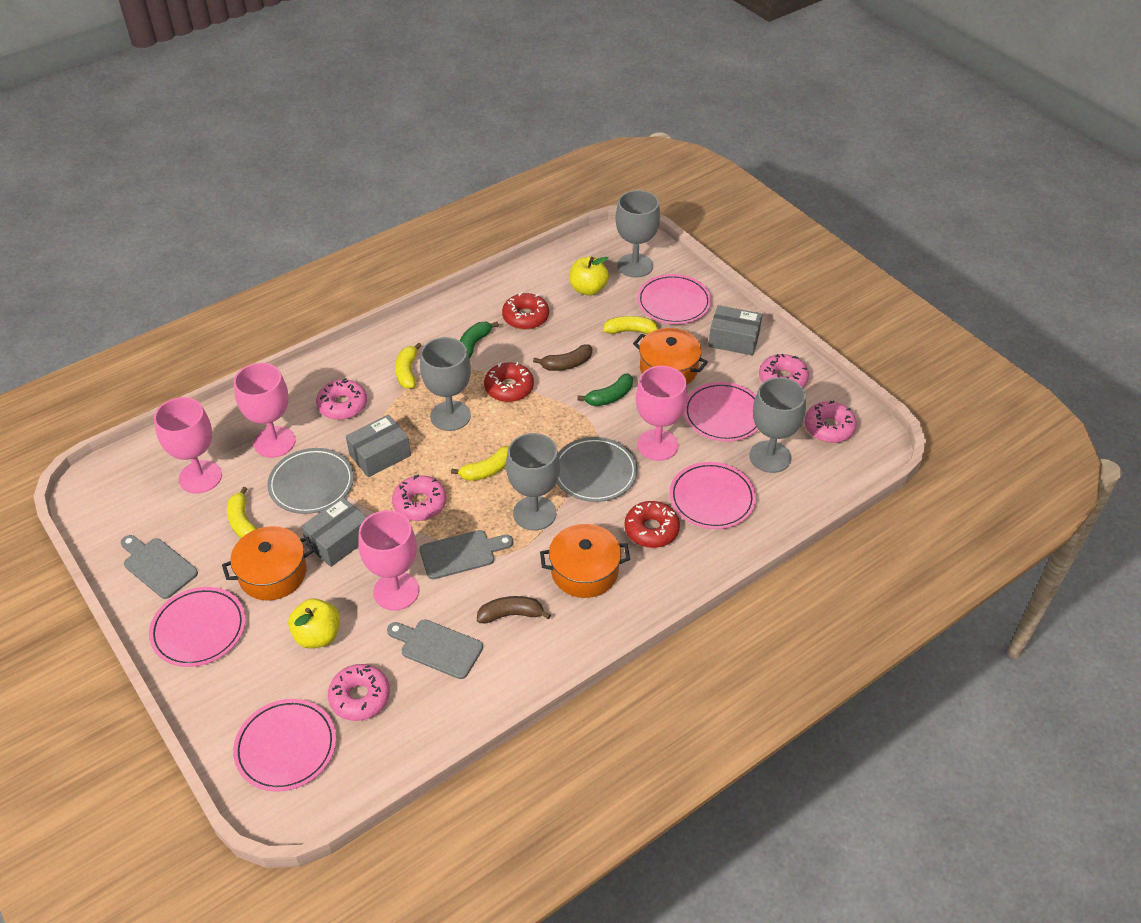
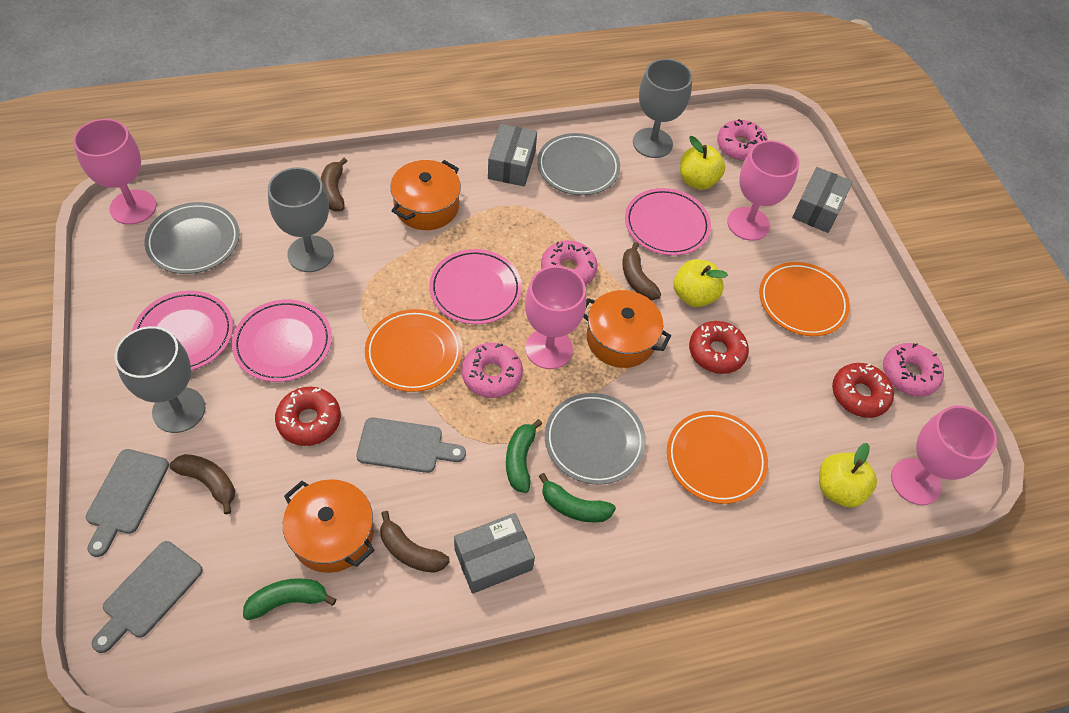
brown banana: [477,596,551,623] [533,344,592,371] = 2 -> [169,454,235,515] [321,158,347,211] [380,511,450,573] [622,242,661,300] = 4
green banana: [460,322,499,359] [577,373,633,406] = 2 -> [243,578,336,620] [506,419,542,493] [539,473,616,523] = 3
grey goblet: [420,337,471,431] [506,433,560,531] [615,190,660,278] [749,377,806,473] = 4 -> [114,326,205,433] [268,167,334,272] [633,59,692,158] = 3
grey plate: [267,448,354,514] [557,437,638,502] = 2 -> [144,202,240,274] [537,133,620,195] [545,393,646,485] = 3
orange plate: none = 0 -> [365,309,463,392] [667,411,768,504] [759,262,850,336] = 3
pink donut: [316,378,367,420] [328,664,390,721] [392,475,447,521] [759,354,809,387] [804,400,857,443] = 5 -> [461,342,523,398] [541,240,598,285] [717,119,768,161] [883,343,944,396] = 4
pink plate: [149,587,246,667] [233,699,336,792] [637,274,712,324] [669,462,756,529] [684,382,758,442] = 5 -> [132,291,233,371] [232,300,332,382] [429,249,522,324] [625,188,711,256] = 4
yellow apple: [288,598,340,649] [570,256,609,296] = 2 -> [674,259,728,307] [680,136,725,190] [819,443,877,507] = 3
yellow banana: [227,487,257,538] [395,343,422,389] [451,446,509,481] [603,316,658,334] = 4 -> none = 0

